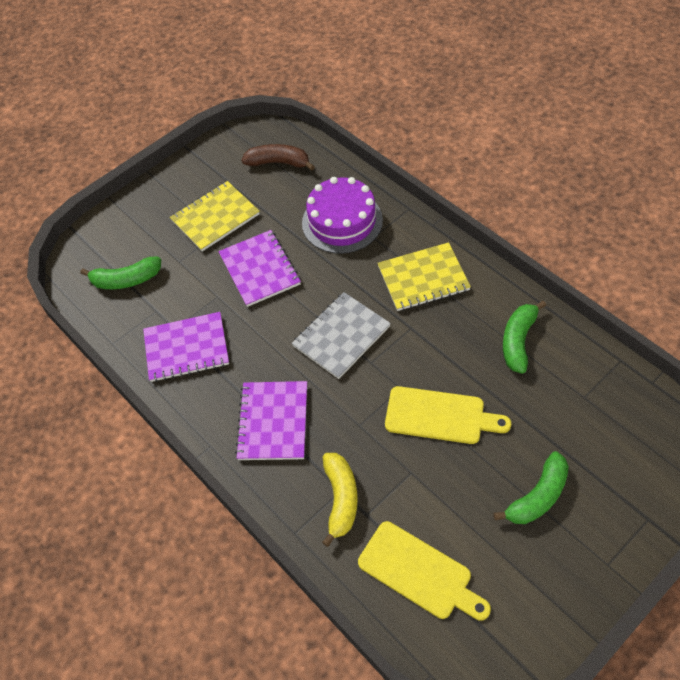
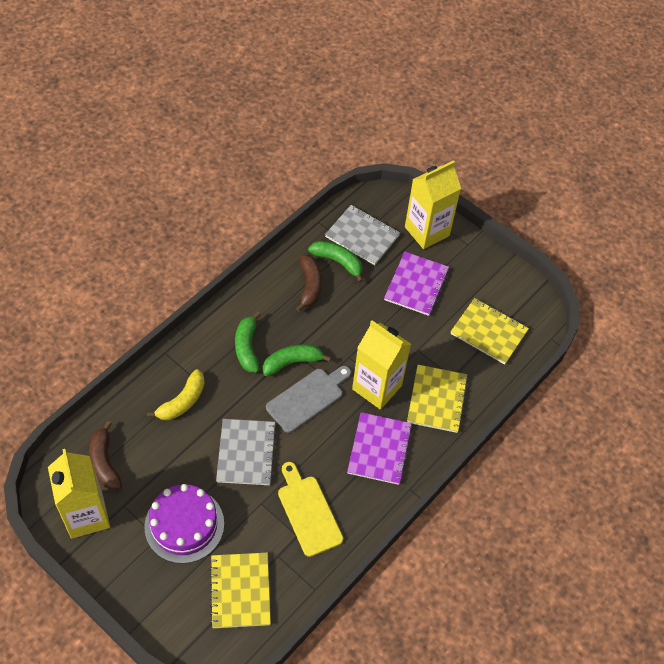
brown banana: [242,144,315,171] = 1 -> [89,421,122,490] [296,255,322,312] = 2
grey cutting board: none = 0 -> [266,366,351,433] = 1
grey notebook: [292,292,391,379] = 1 -> [216,419,277,485] [325,205,400,265] = 2
purple notebook: [143,312,229,382] [218,230,301,307] [235,381,307,460] = 3 -> [347,412,412,485] [384,252,449,316] = 2
yellow carton: none = 0 -> [48,449,110,539] [352,320,411,410] [405,160,461,249] = 3
yellow cutting board: [358,521,491,620] [385,386,511,444] = 2 -> [278,462,343,557] = 1
yellow notebook: [170,181,260,251] [378,242,471,311] = 2 -> [210,553,271,628] [407,365,468,433] [450,298,529,365] = 3

